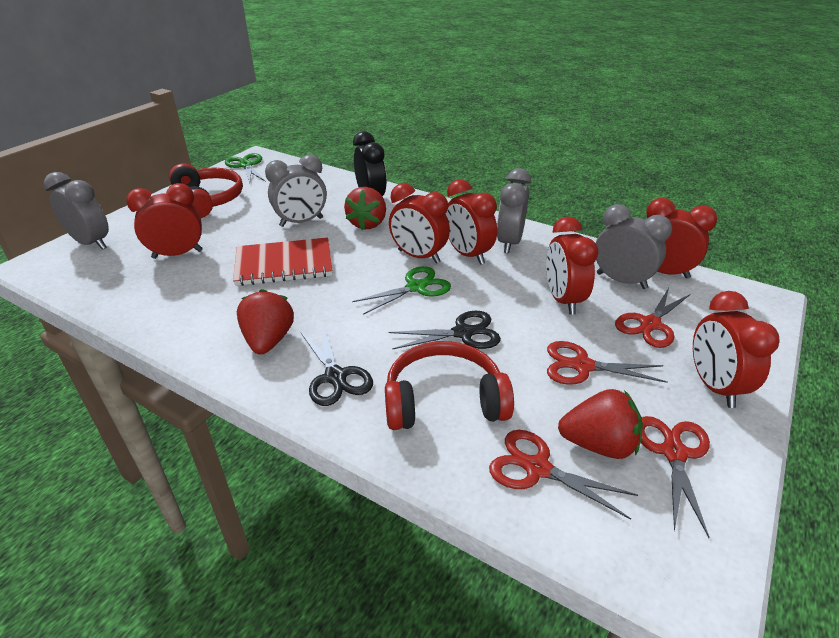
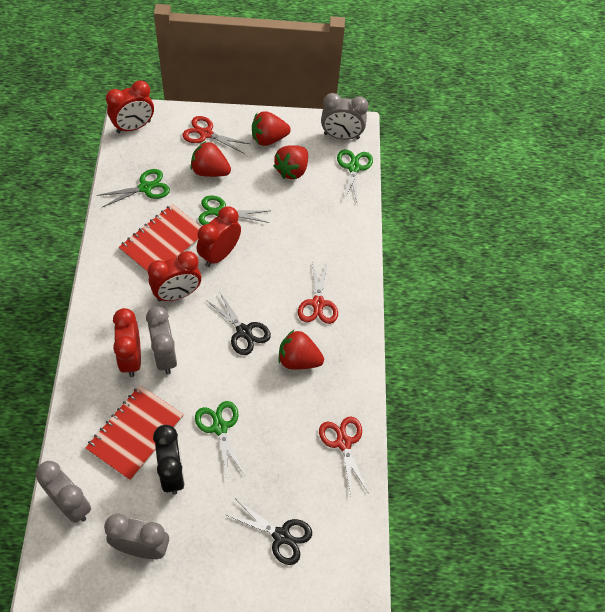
green scissors: [225,153,266,183] [352,266,451,315] = 2 -> [97,169,170,208] [195,401,245,478] [198,195,271,225] [337,149,373,203] = 4
red clock: [126,183,203,259] [389,183,450,263] [446,179,497,265] [546,217,598,315] [646,198,717,279] [693,291,780,408] = 6 -> [106,80,154,133] [113,308,141,377] [148,251,201,301] [197,206,241,267] = 4
red headphones: [169,163,243,218] [385,341,514,430] = 2 -> none = 0
red notebook: [233,238,333,286] = 1 -> [85,385,184,481] [119,204,201,273] = 2
red scissors: [489,430,638,520] [547,341,668,385] [615,288,690,348] [641,416,710,538] = 4 -> [182,116,250,153] [298,261,338,324] [319,416,369,495] = 3
red strawberry: [237,289,294,355] [344,187,386,230] [558,389,643,459] = 3 -> [191,141,231,177] [252,111,291,146] [273,145,308,179] [279,330,324,369] = 4

